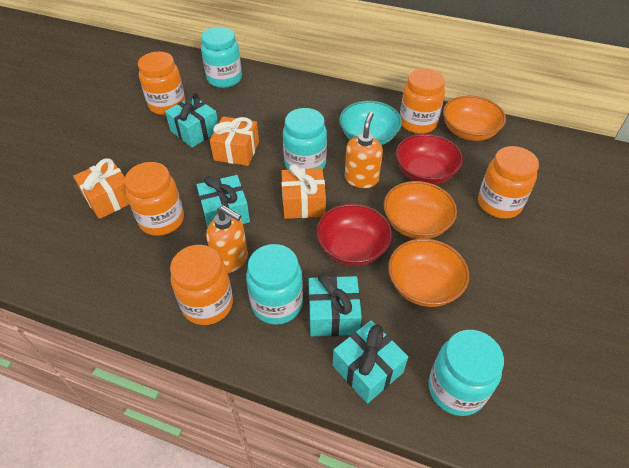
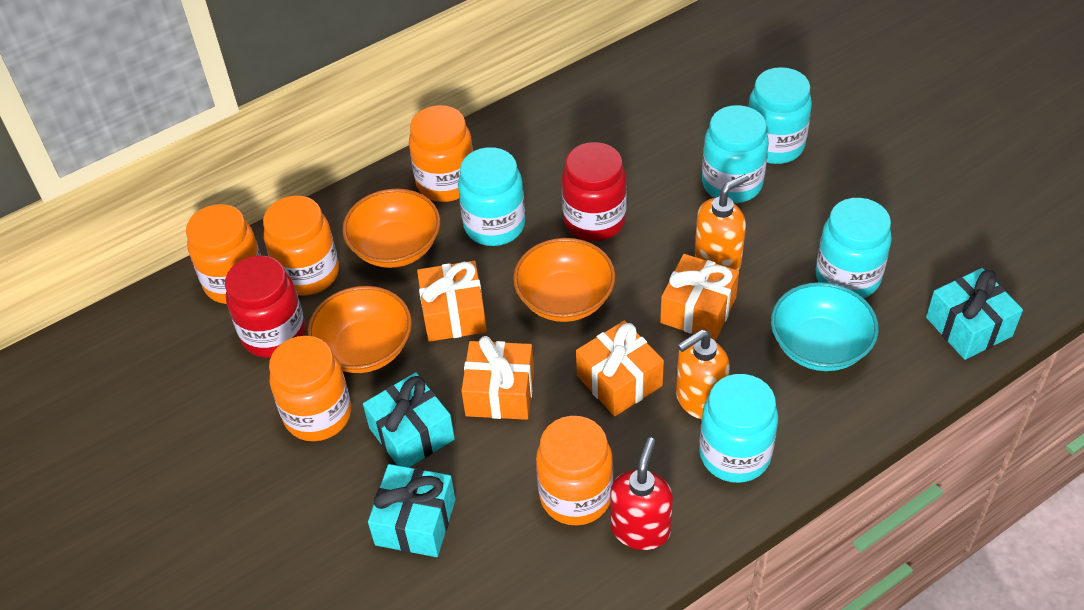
orange gift: [73,158,129,219] [210,116,259,166] [281,164,326,219] = 3 -> [417,261,487,342] [461,336,534,420] [576,320,664,416] [660,254,739,341] = 4
red bowl: [316,204,392,266] [396,134,463,185] = 2 -> none = 0
red jar: none = 0 -> [225,255,305,358] [562,142,627,241] = 2
red soap dispenser: none = 0 -> [610,437,673,550] = 1
turquoise gift: [165,93,218,148] [197,175,250,227] [309,273,362,336] [333,320,408,404] = 4 -> [363,372,455,467] [368,464,456,557] [926,268,1023,360] = 3
turquoise jar: [201,27,242,88] [246,244,303,325] [283,108,327,170] [429,330,504,416] = 4 -> [458,147,525,246] [699,374,778,483] [702,105,769,203] [748,67,812,164] [815,198,892,298] = 5

